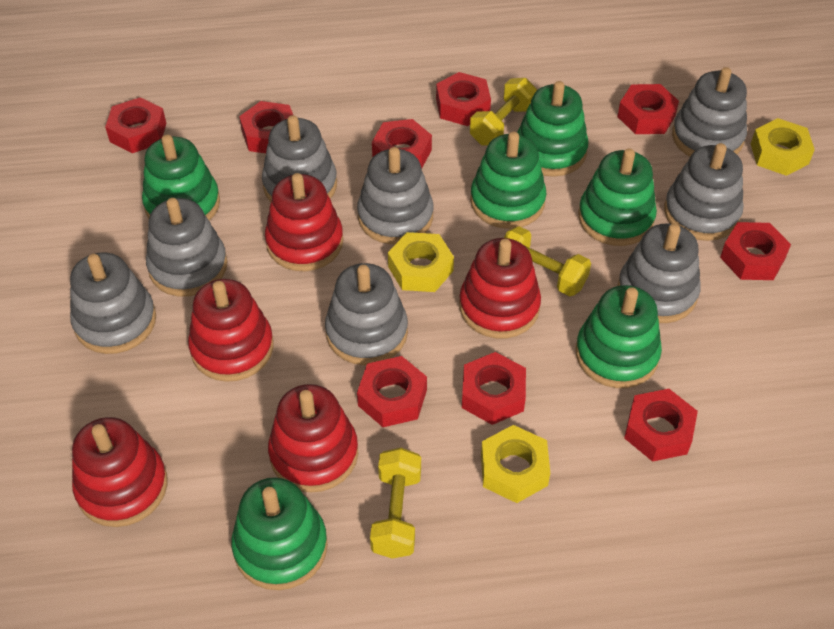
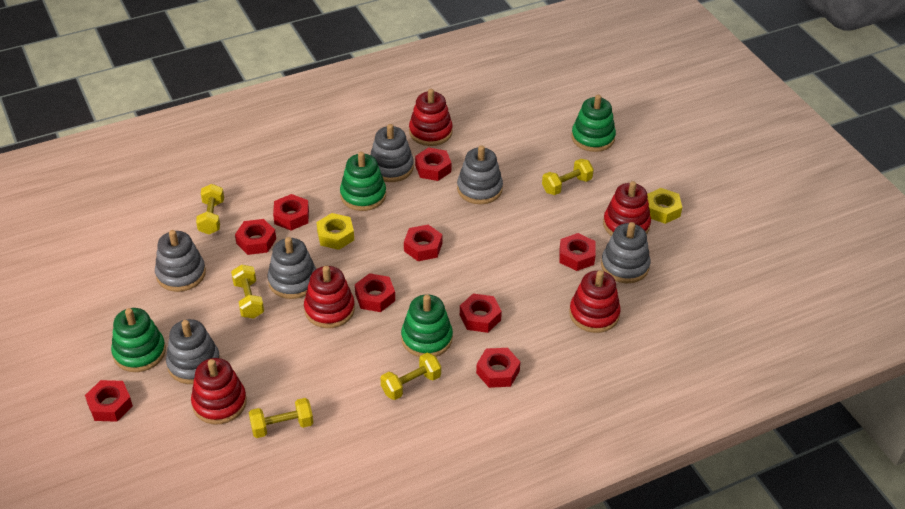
green stacking toy: [142,135,220,221] [231,477,328,590] [470,132,547,229] [517,81,588,177] [575,285,662,388] [578,148,657,246] = 6 -> [111,308,166,372] [340,152,386,211] [401,294,453,357] [572,95,616,152] = 4
grey stacking toy: [70,253,156,354] [146,198,227,297] [262,115,337,202] [325,263,408,365] [357,147,434,244] [618,223,701,323] [664,143,743,241] [672,67,747,156] = 8 -> [155,230,206,292] [166,319,220,384] [267,237,316,299] [370,124,414,182] [457,145,503,204] [601,222,650,283] = 6
yellow dumbbell: [370,448,421,559] [470,78,537,145] [504,226,591,296] = 3 -> [196,184,224,235] [231,264,264,319] [249,398,313,438] [381,353,441,400] [542,159,594,195] = 5
yellow nut: [388,232,454,292] [481,425,550,503] [751,118,815,176] = 3 -> [316,213,354,250] [647,188,682,224] = 2

